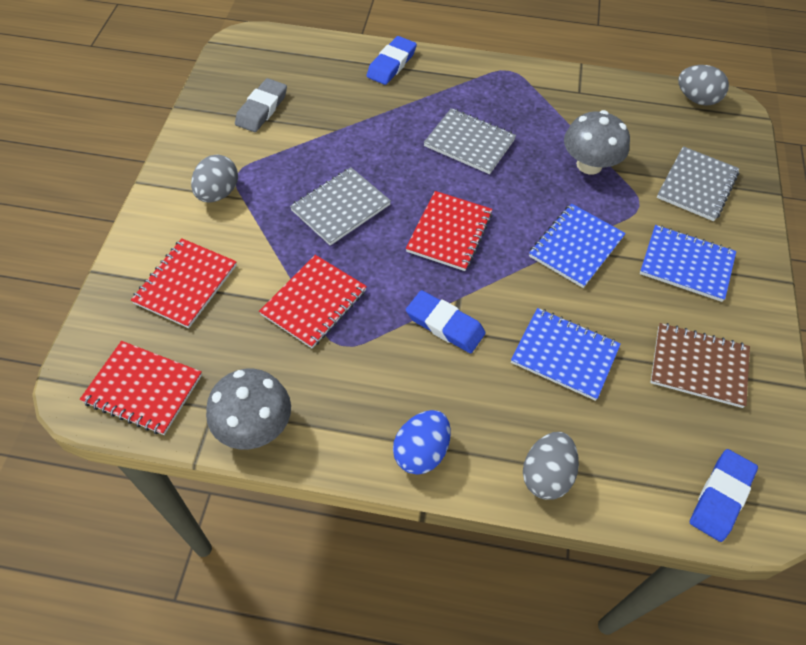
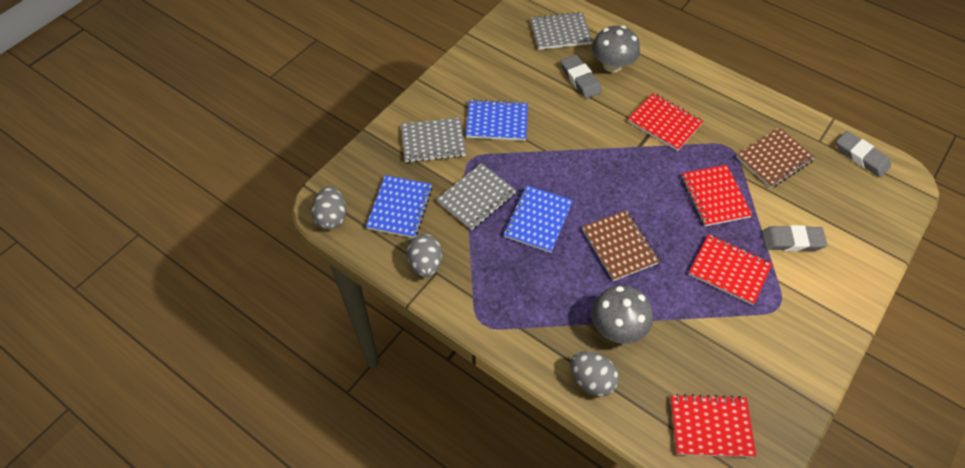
blue egg: [393,410,451,475] = 1 -> none = 0
blue eraser: [366,36,417,85] [406,290,486,353] [690,449,758,542] = 3 -> none = 0
brown notebook: [651,323,750,408] = 1 -> [582,210,660,281] [736,128,815,188] = 2
grey eraser: [235,78,287,132] = 1 -> [560,55,602,99] [762,225,827,251] [836,131,891,177] = 3

